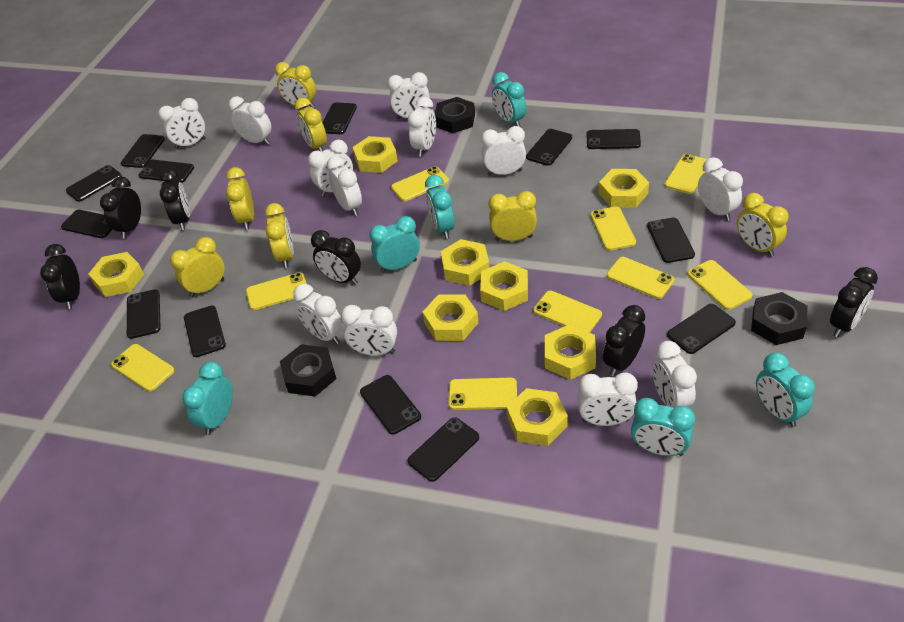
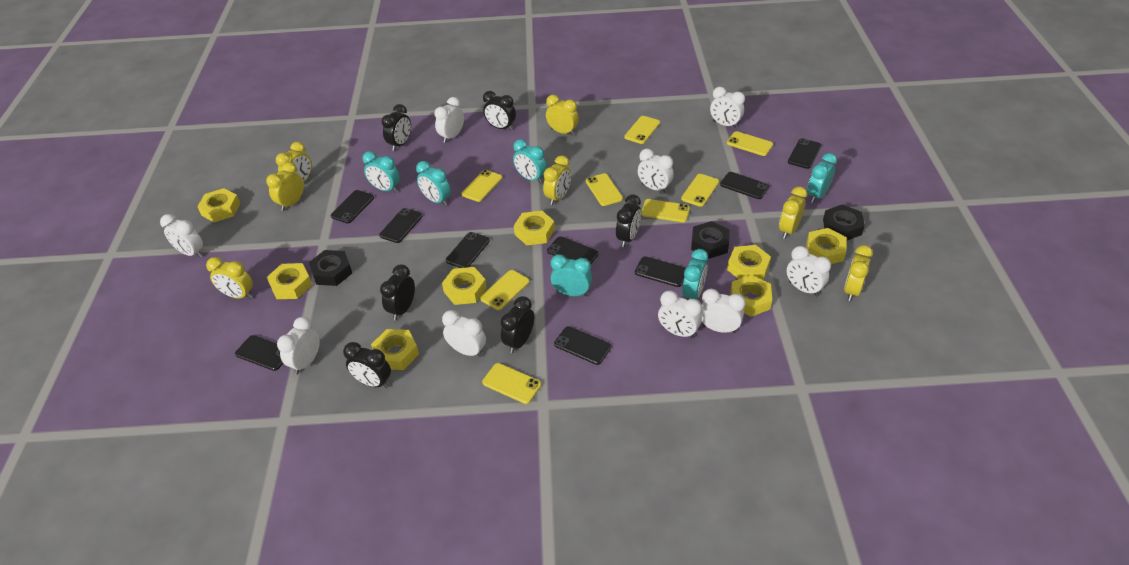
black phone: [61,210,112,238] [66,165,122,202] [121,134,165,168] [127,289,161,339] [139,160,194,183] [184,306,226,357] [323,102,357,134] [360,375,421,434] [408,417,479,482] [526,129,572,166] [587,129,641,149] [647,218,695,263] [667,304,736,354] = 13 -> [235,335,283,371] [331,190,374,224] [379,208,422,243] [446,232,490,268] [547,236,598,264] [554,326,611,365] [635,256,686,287] [720,172,769,199] [788,138,822,169] = 9
white clock: [158,98,206,149] [228,96,271,145] [293,284,343,344] [308,140,353,197] [327,156,362,216] [341,305,397,356] [387,72,430,119] [408,97,436,157] [481,126,526,176] [578,373,638,426] [652,341,697,408] [698,157,743,221] = 12 -> [160,214,203,258] [277,317,320,374] [434,97,464,143] [442,310,486,357] [638,149,674,193] [658,290,702,339] [701,289,746,333] [710,87,745,128] [787,246,831,297] = 9
yellow phone: [111,344,175,392] [246,272,307,310] [391,166,449,201] [449,378,517,410] [533,291,602,333] [591,207,636,251] [607,257,675,299] [665,154,707,194] [688,260,752,310] = 9 -> [461,170,502,202] [480,270,530,310] [482,363,541,404] [586,173,623,206] [624,116,660,144] [641,199,690,222] [681,174,719,207] [727,131,773,156] = 8

